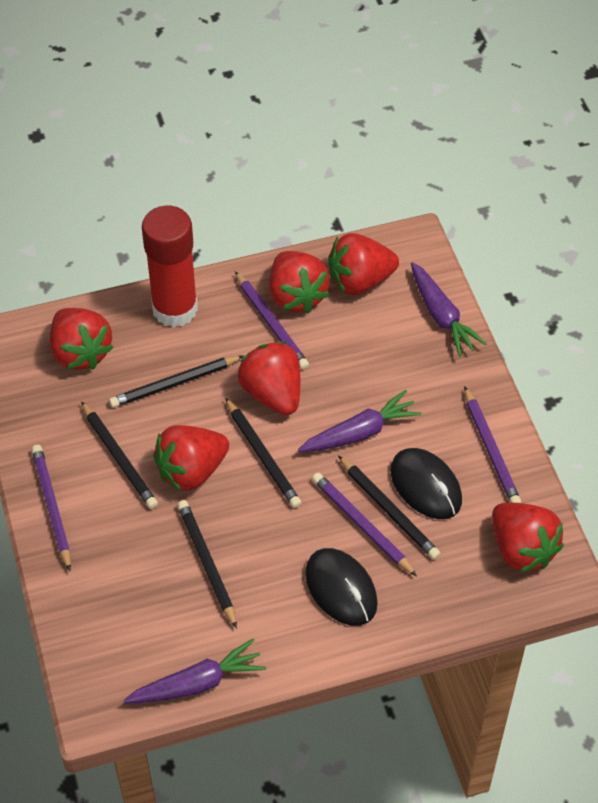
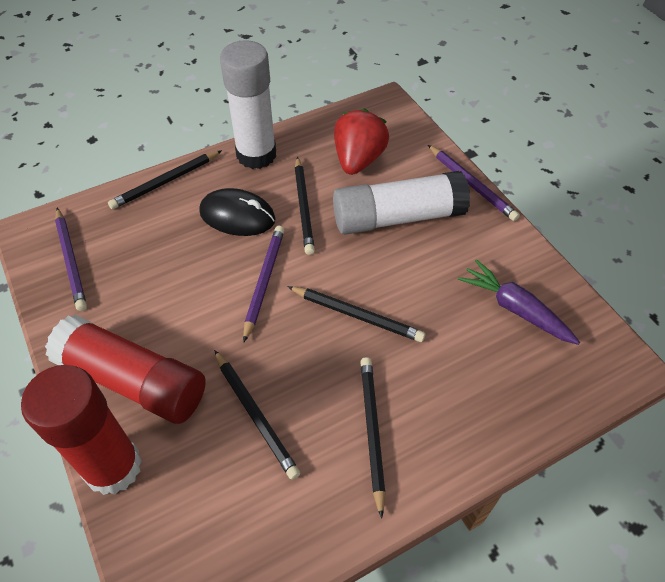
black mouse: [305,548,378,626] [390,448,462,519] = 2 -> [199,188,276,236] = 1
purple carrot: [124,639,266,703] [298,390,422,452] [411,262,487,357] = 3 -> [458,259,580,345] = 1
purple pencil: [31,445,71,571] [235,271,309,370] [312,473,417,576] [464,386,521,503] = 4 -> [55,208,87,311] [243,226,284,342] [428,145,520,221] = 3
red glue stick: [142,205,198,327] = 1 -> [21,365,142,495] [45,315,206,424] = 2
red strawberry: [50,308,113,370] [153,425,229,491] [238,341,300,415] [269,251,330,313] [328,233,399,295] [492,502,564,572] = 6 -> [334,109,389,175] = 1
white glue stick: none = 0 -> [220,40,276,169] [333,171,470,235] = 2

